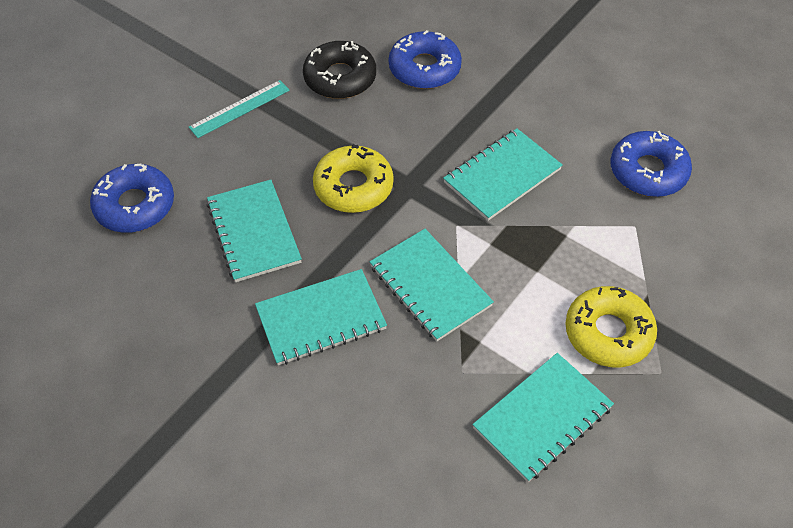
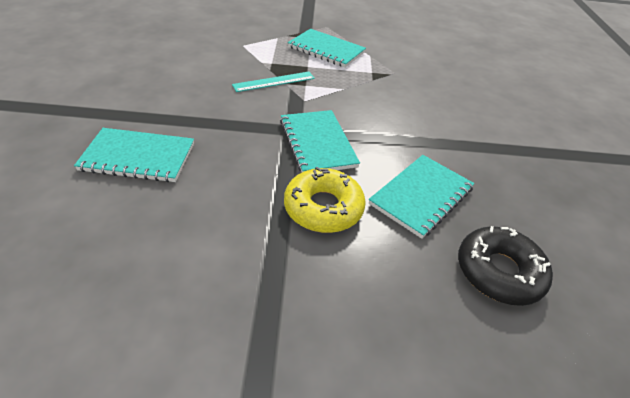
blue donut: [90,163,174,233] [389,30,462,89] [610,131,692,197] = 3 -> none = 0
turquoise notebook: [206,180,302,282] [255,269,387,365] [370,229,494,341] [443,128,563,221] [472,353,614,482] = 5 -> [74,128,194,182] [280,110,360,172] [288,29,366,68] [369,155,474,239] = 4
yellow donut: [313,144,394,213] [565,286,657,367] = 2 -> [284,167,366,233] = 1

